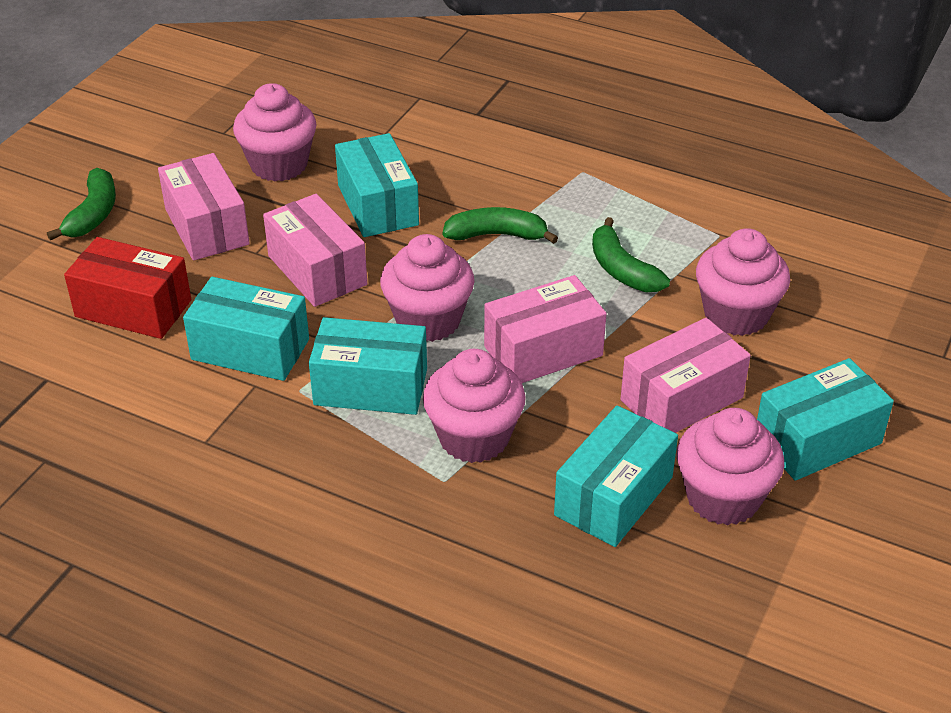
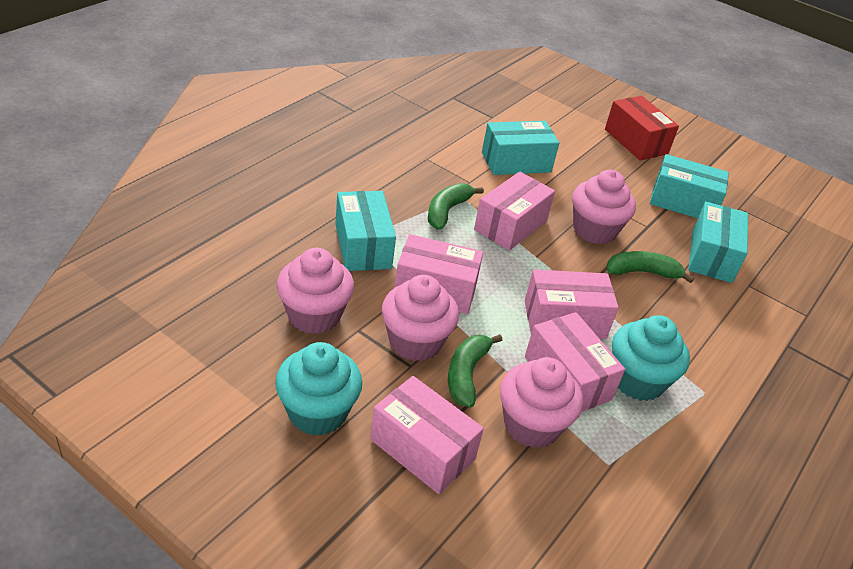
pink box: [158,153,250,261] [263,194,367,307] [484,275,606,383] [620,318,751,433] = 4 -> [370,376,484,494] [395,234,483,314] [474,172,555,250] [525,269,619,339] [525,312,625,411] = 5
pink cupcake: [233,83,317,182] [380,234,475,342] [423,349,526,463] [677,408,784,526] [696,228,790,336] = 5 -> [277,248,354,334] [382,275,459,361] [500,357,583,448] [572,170,636,244] = 4
turquoise box: [183,277,309,381] [309,317,427,415] [335,133,419,237] [554,405,678,547] [757,358,894,481] = 5 -> [335,191,396,271] [482,121,559,175] [650,154,729,218] [688,202,748,283] = 4
turquoise cupcake: none = 0 -> [275,342,362,436] [612,315,690,401] = 2

